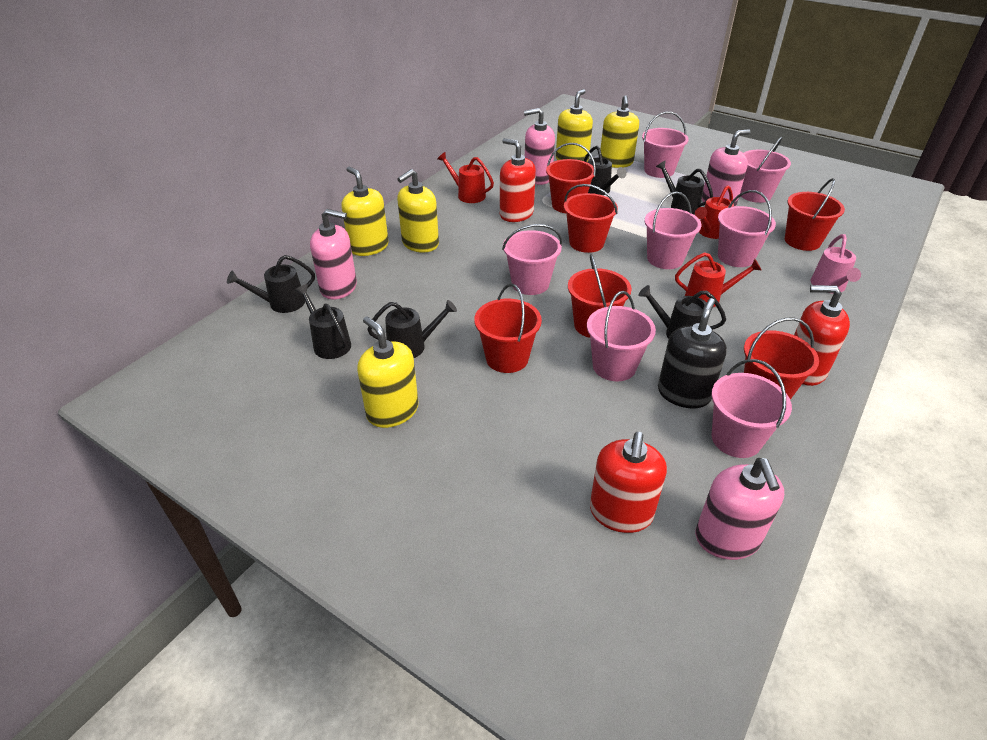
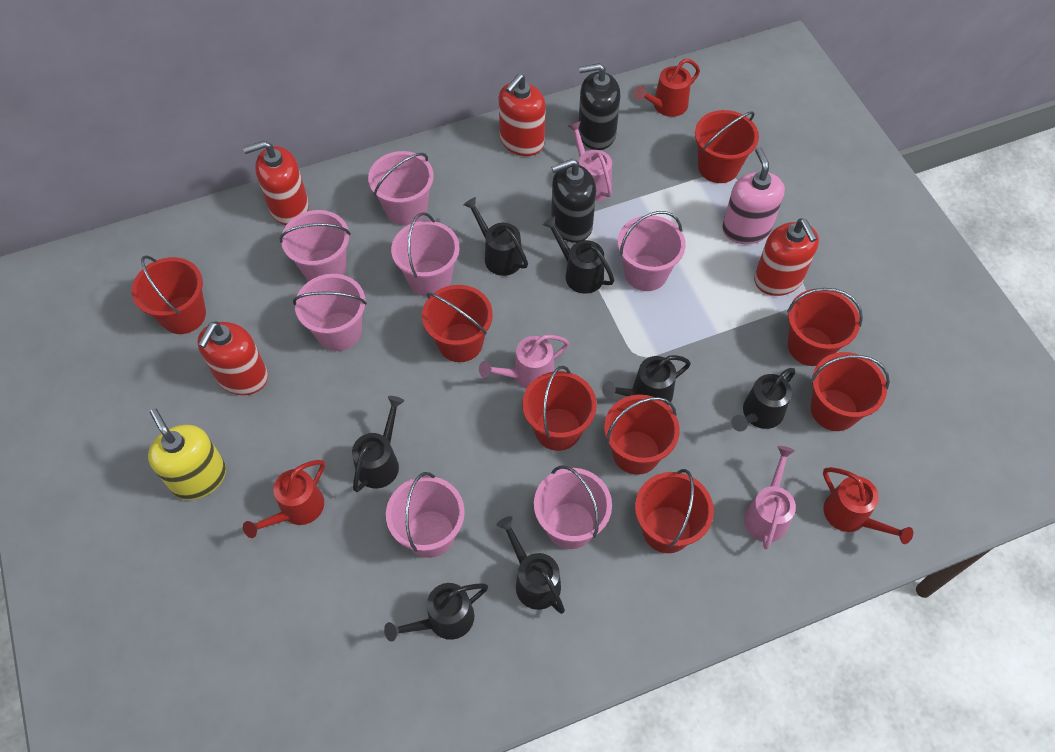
black soap dispenser: [658,298,727,408] = 1 -> [551,159,596,243] [578,63,621,150] = 2
black watering can: [227,255,315,313] [295,284,351,359] [367,300,457,358] [584,146,627,195] [638,285,726,339] [656,160,713,215] = 6 -> [352,396,404,492] [384,583,488,642] [463,197,528,276] [497,516,565,614] [543,216,614,294] [602,355,691,405] [731,368,795,432] = 7
pink soap dispenser: [310,209,357,300] [524,108,555,185] [695,458,784,560] [702,129,750,206] = 4 -> [722,147,785,244] = 1
pink watering can: [811,234,861,292] = 1 -> [479,334,569,389] [568,121,612,202] [744,446,796,549] = 3
red bucket: [474,283,542,373] [546,143,596,213] [564,184,618,253] [568,254,632,338] [744,318,819,400] [785,178,845,251] = 6 -> [132,255,206,334] [422,285,493,362] [523,366,597,451] [604,395,680,475] [635,469,714,553] [695,110,759,183] [787,288,863,366] [811,352,890,431] = 8
red soap dispenser: [500,138,536,222] [590,432,667,533] [794,285,850,386] = 3 -> [197,321,268,395] [243,141,309,225] [498,74,546,156] [754,218,819,296] = 4
yellow soap dispenser: [341,166,389,256] [357,316,418,428] [397,169,439,253] [556,89,593,161] [600,95,639,168] = 5 -> [148,408,226,500] = 1

